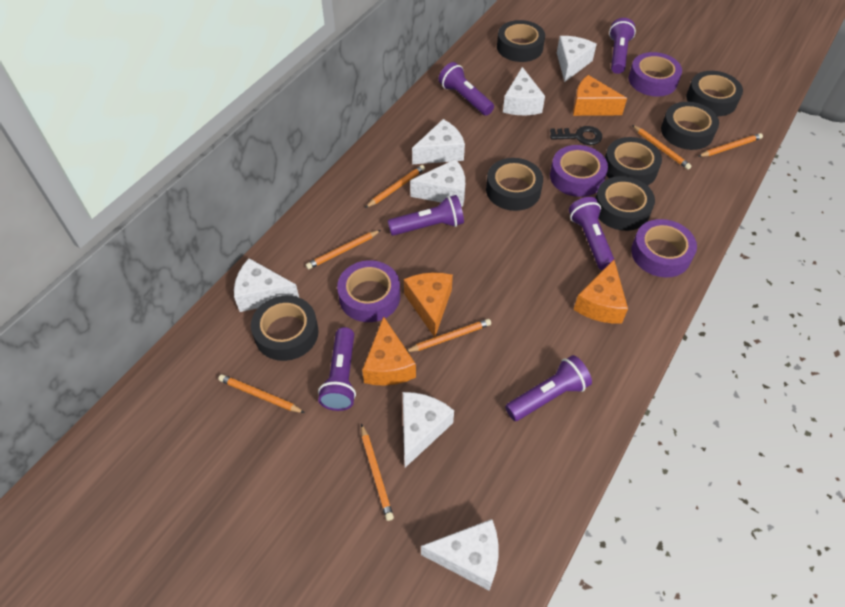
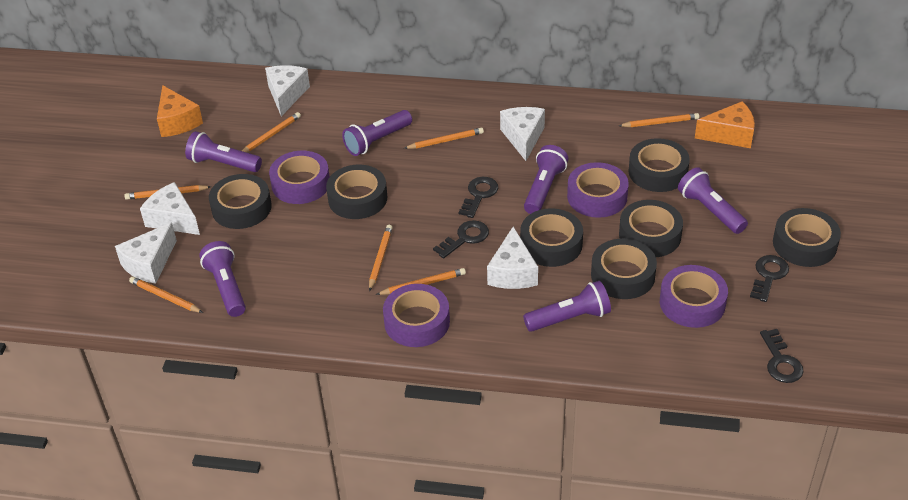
black key: [550,126,602,145] = 1 -> [433,220,489,258] [458,177,498,218] [750,255,789,302] [760,329,804,383] = 4
orange cheese: [362,316,416,386] [404,272,453,337] [573,75,627,116] [573,260,628,324] = 4 -> [157,85,203,137] [695,101,755,148] = 2
white cheese: [234,258,299,312] [403,392,454,468] [410,159,465,207] [412,119,465,164] [421,519,499,591] [503,67,545,115] [557,36,597,82] = 7 -> [115,223,177,284] [140,182,200,235] [265,65,310,116] [487,227,538,289] [500,107,545,161] = 5

